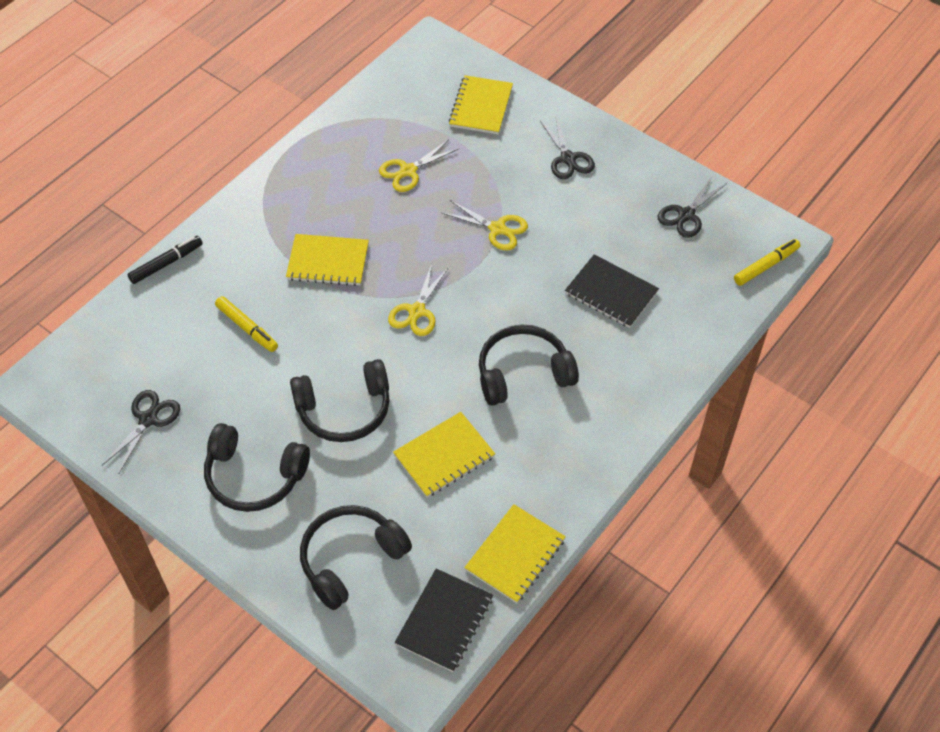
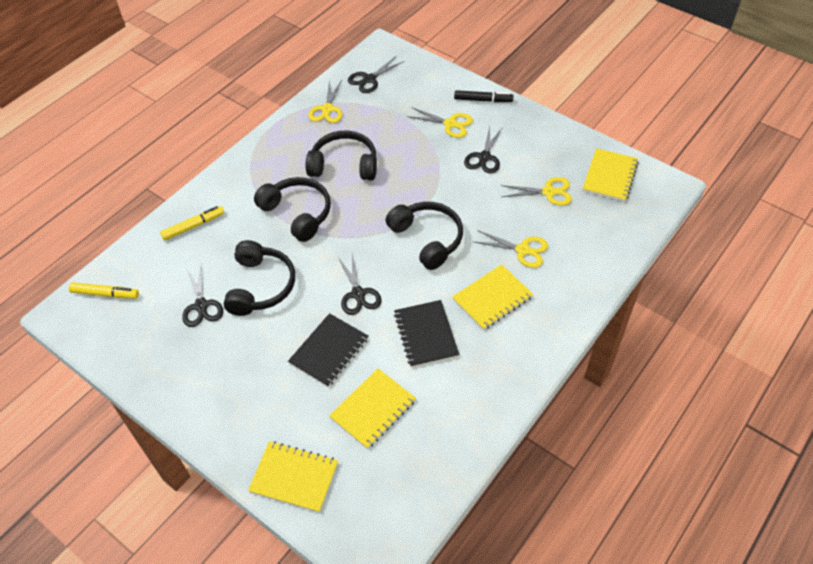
black scissors: [102,390,180,473] [540,118,595,179] [658,177,727,238] = 3 -> [182,266,223,327] [338,253,382,315] [348,56,405,93] [464,126,503,174] = 4
yellow scissors: [379,139,459,192] [388,264,449,336] [442,200,528,251] = 3 -> [308,80,342,123] [407,107,473,138] [474,230,548,268] [501,177,572,205] = 4

